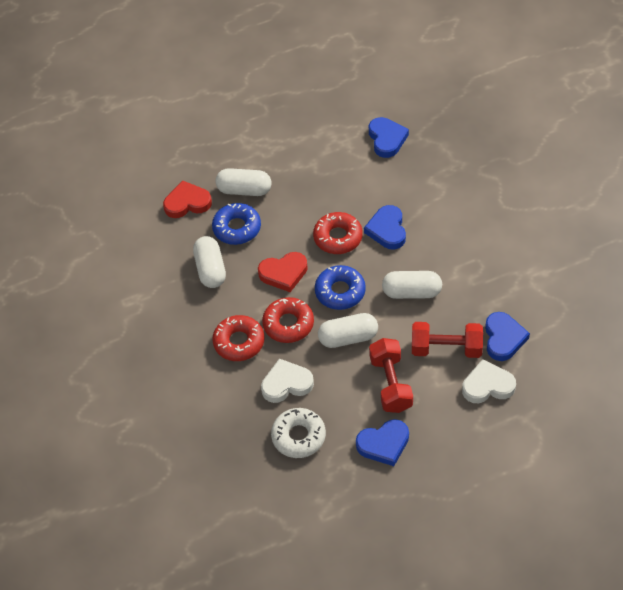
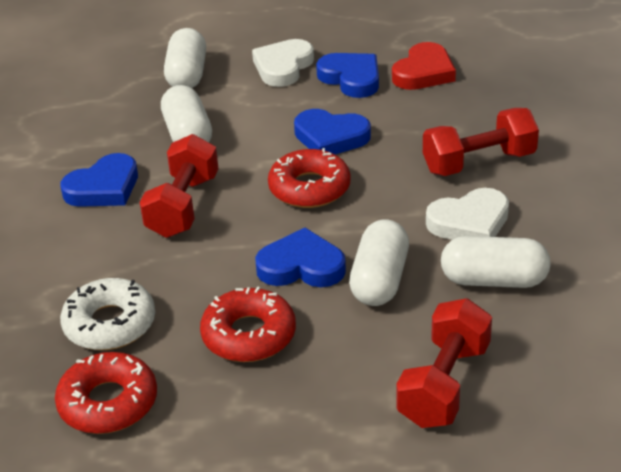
blue donut: [212,203,261,245] [315,265,366,310] = 2 -> none = 0
red dumbbell: [369,338,413,413] [412,322,483,358] = 2 -> [140,134,219,238] [396,298,492,428] [423,108,539,176] = 3
red heart: [163,180,212,218] [258,252,308,292] = 2 -> [392,42,456,90] = 1

